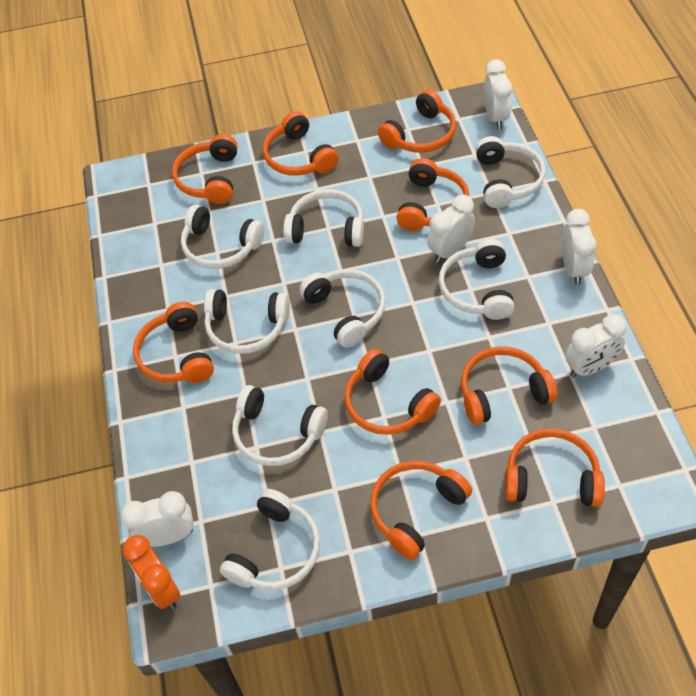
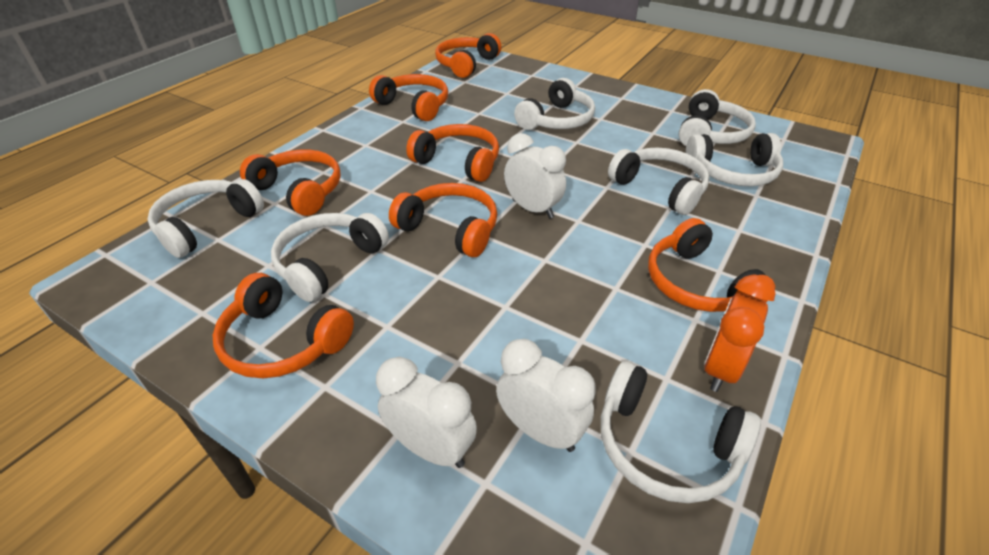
orange headphones: [133,302,214,383] [172,134,238,204] [263,111,339,176] [344,349,441,435] [370,461,472,560] [378,90,456,153] [396,158,469,231] [461,346,558,425] [505,428,605,507] = 9 -> [212,273,354,378] [240,149,341,216] [369,74,448,121] [389,183,497,257] [406,124,499,182] [435,33,502,78] [648,218,775,312] = 7
white clock: [121,491,194,547] [427,195,475,263] [484,59,512,129] [562,209,597,285] [565,314,627,378] = 5 -> [376,357,477,468] [496,339,596,452] [504,133,566,219] = 3
white headphones: [181,205,264,269] [204,289,290,354] [220,489,320,590] [232,385,328,466] [283,189,364,247] [299,269,386,348] [439,239,515,320] [475,136,546,208] = 8 -> [147,179,264,258] [271,213,389,302] [514,78,595,130] [601,361,761,503] [608,148,710,215] [679,89,756,146] [686,133,783,187] = 7

